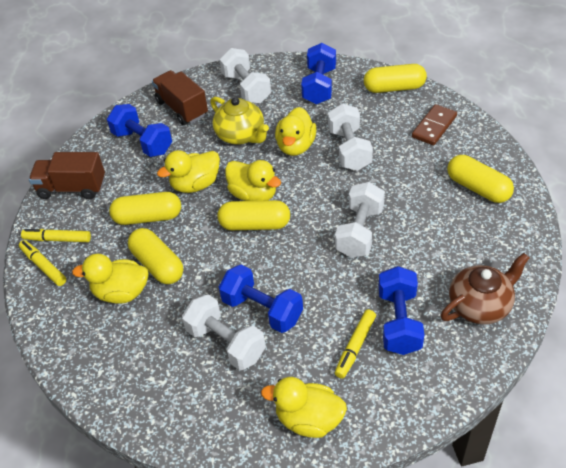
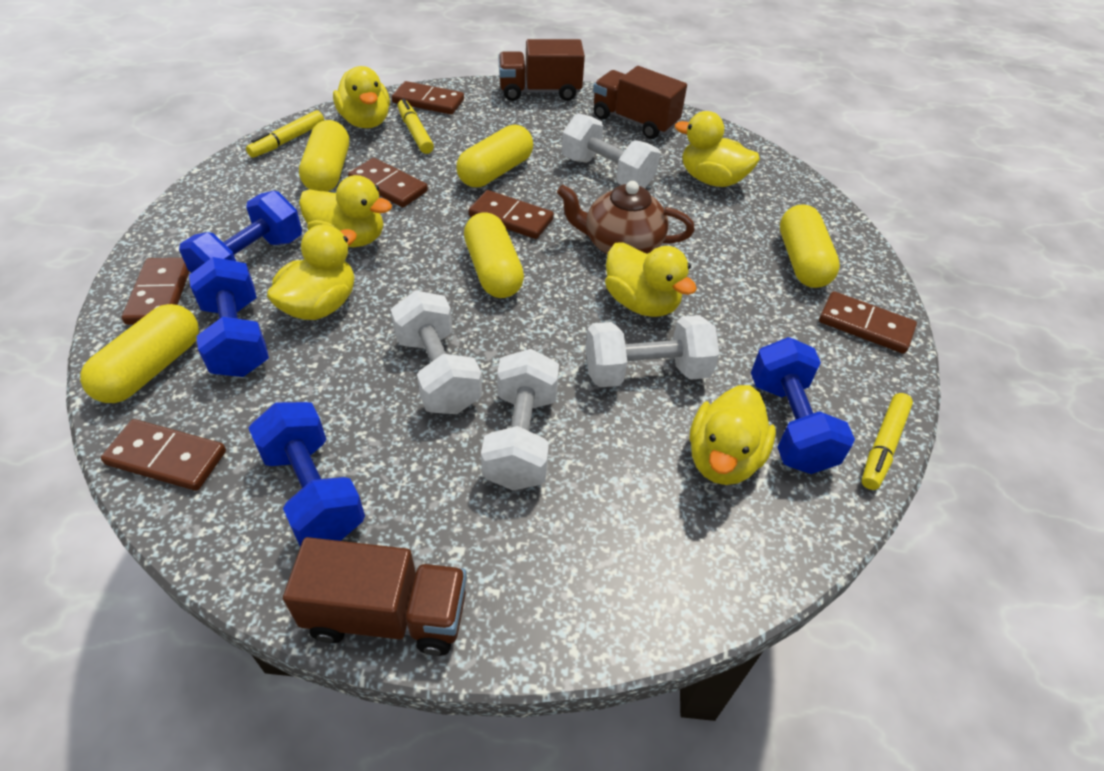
brown domino: [412,104,457,145] = 1 -> [101,419,226,491] [122,258,190,325] [348,158,428,207] [392,81,464,115] [469,190,554,239] [819,291,917,354] = 6
brown truck: [29,152,105,199] [152,70,208,125] = 2 -> [283,537,467,656] [499,39,585,101] [593,66,687,139] = 3
yellow duck: [72,254,149,304] [157,150,220,193] [225,160,281,201] [261,377,347,438] [275,107,317,156] = 5 -> [267,225,357,320] [299,175,392,247] [333,66,390,128] [605,242,697,317] [675,111,760,187] [690,385,776,485] = 6
yellow teapot: [210,97,269,144] = 1 -> none = 0

